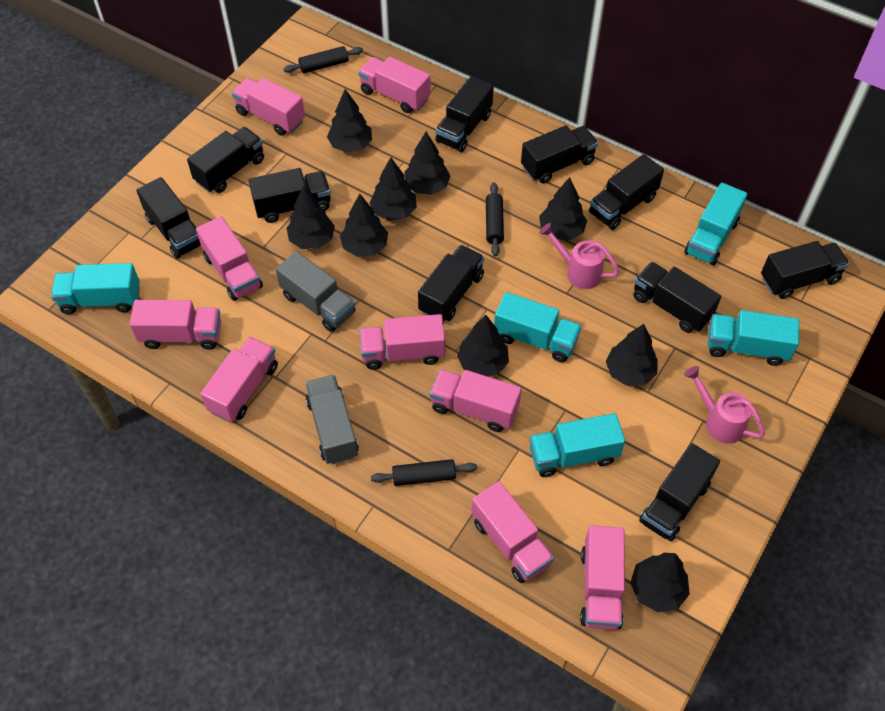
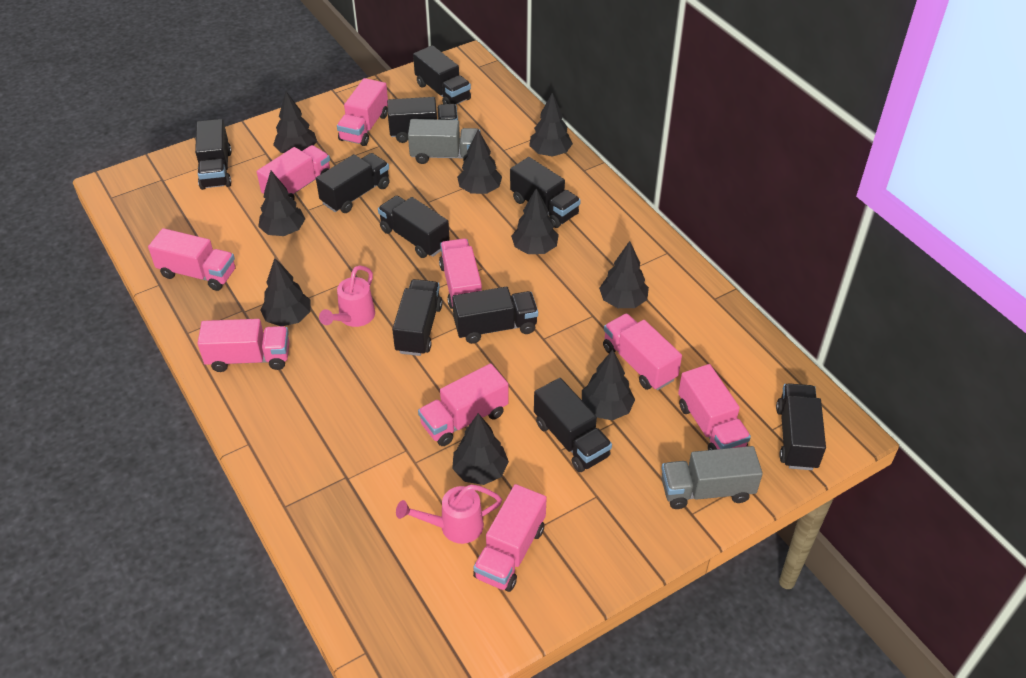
black rolling pin: [283,46,363,73] [371,459,477,486] [486,182,504,256] = 3 -> none = 0
turquoise truck: [51,263,140,314] [494,292,582,362] [529,413,625,477] [684,183,748,266] [708,310,799,366] = 5 -> none = 0

